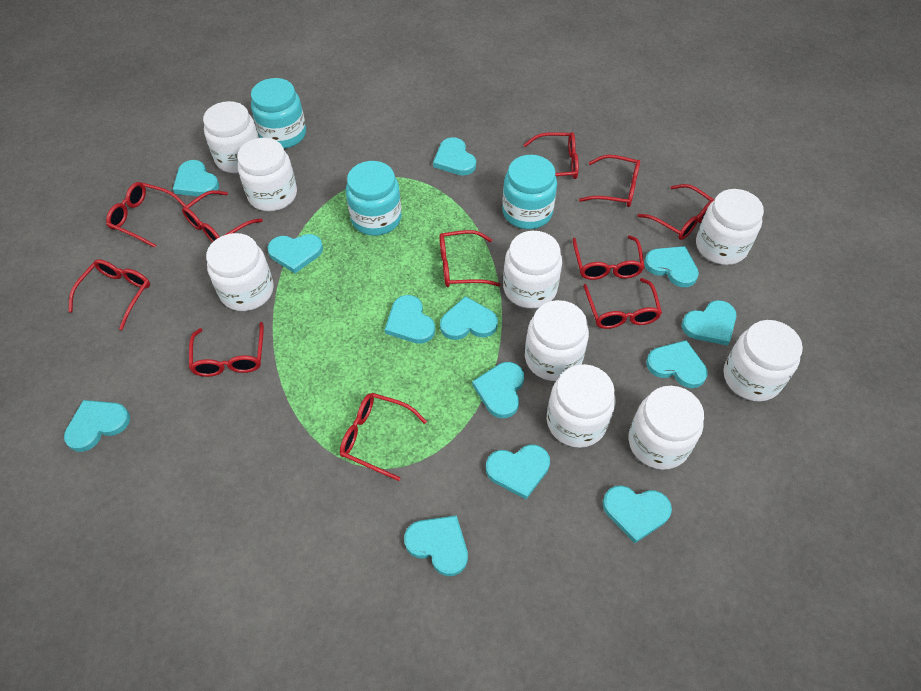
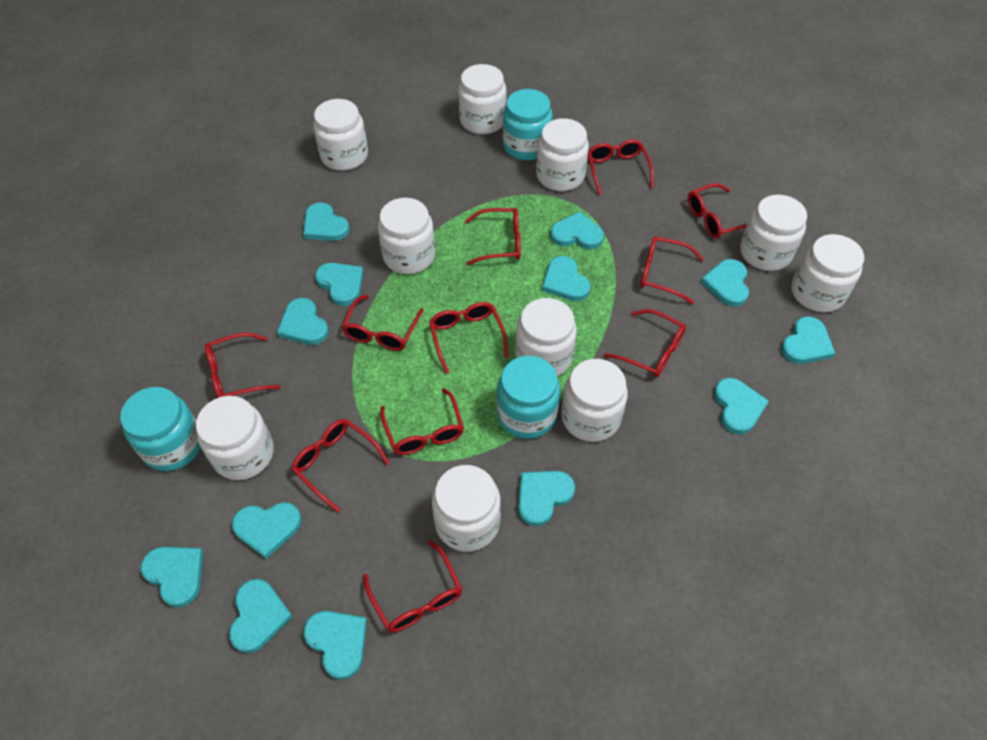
white jar: [203,101,259,173] [206,233,274,311] [237,138,297,211] [503,231,562,309] [525,300,589,381] [547,364,615,448] [629,386,704,470] [696,189,764,265] [724,320,803,402] = 9 -> [196,396,274,480] [313,99,368,171] [378,198,435,274] [432,465,501,552] [458,64,507,134] [515,298,577,376] [536,118,589,191] [561,359,628,442] [740,195,807,271] [791,234,864,312] = 10

